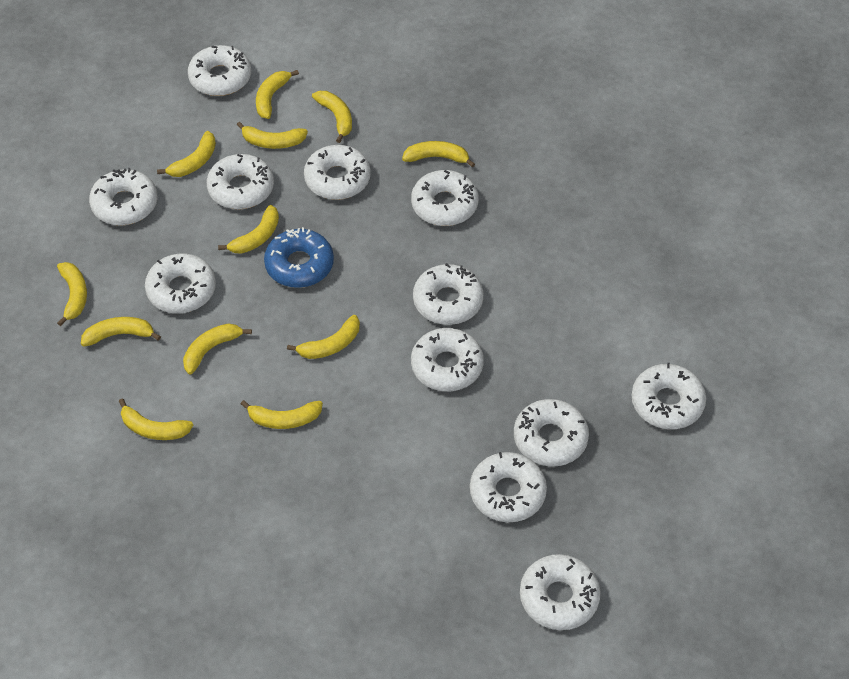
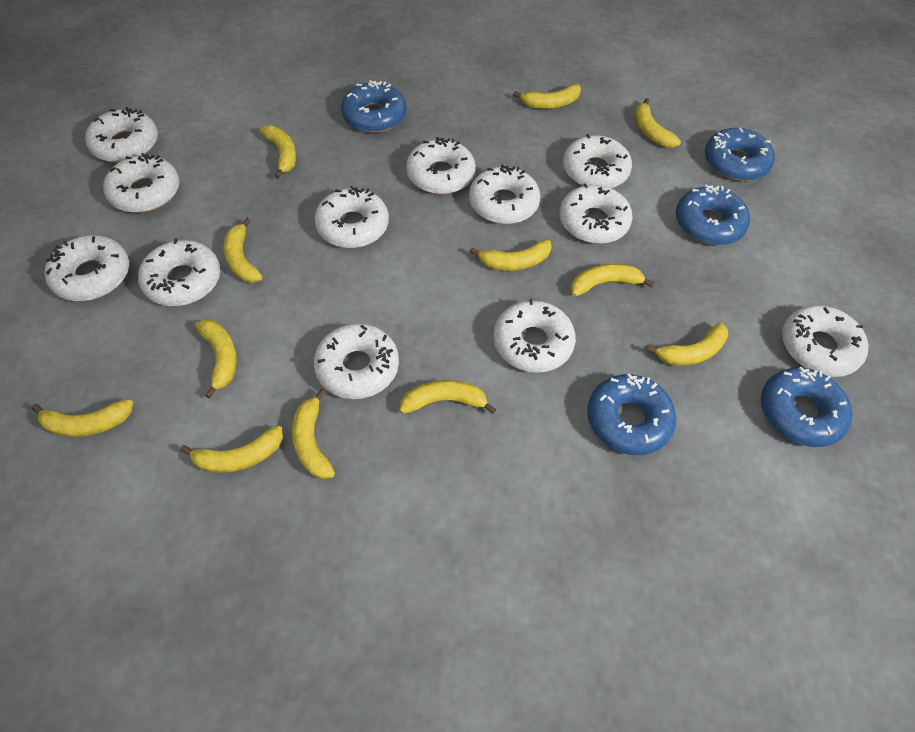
blue donut: [264,227,334,288] = 1 -> [341,80,406,133] [587,373,676,455] [676,184,750,245] [705,128,775,181] [761,367,852,447] = 5

